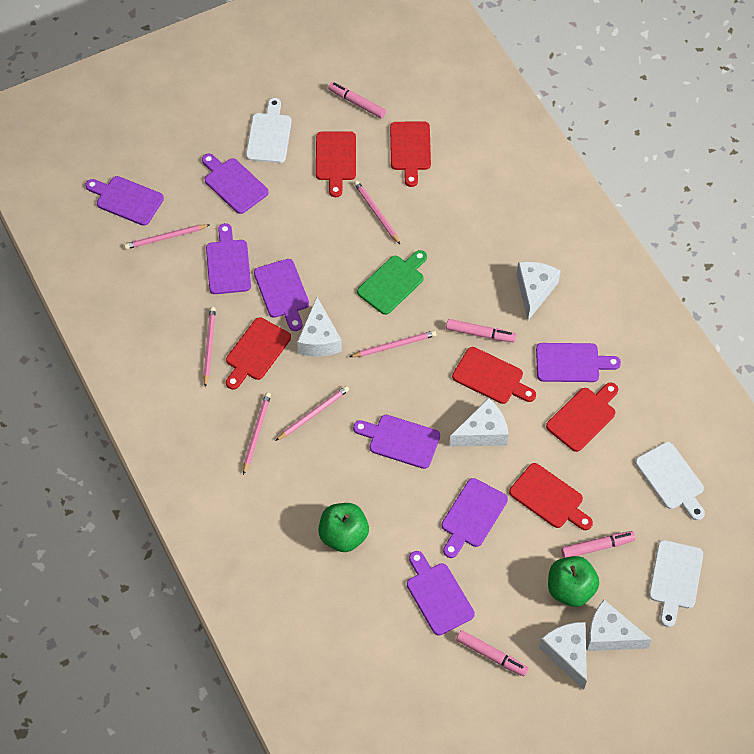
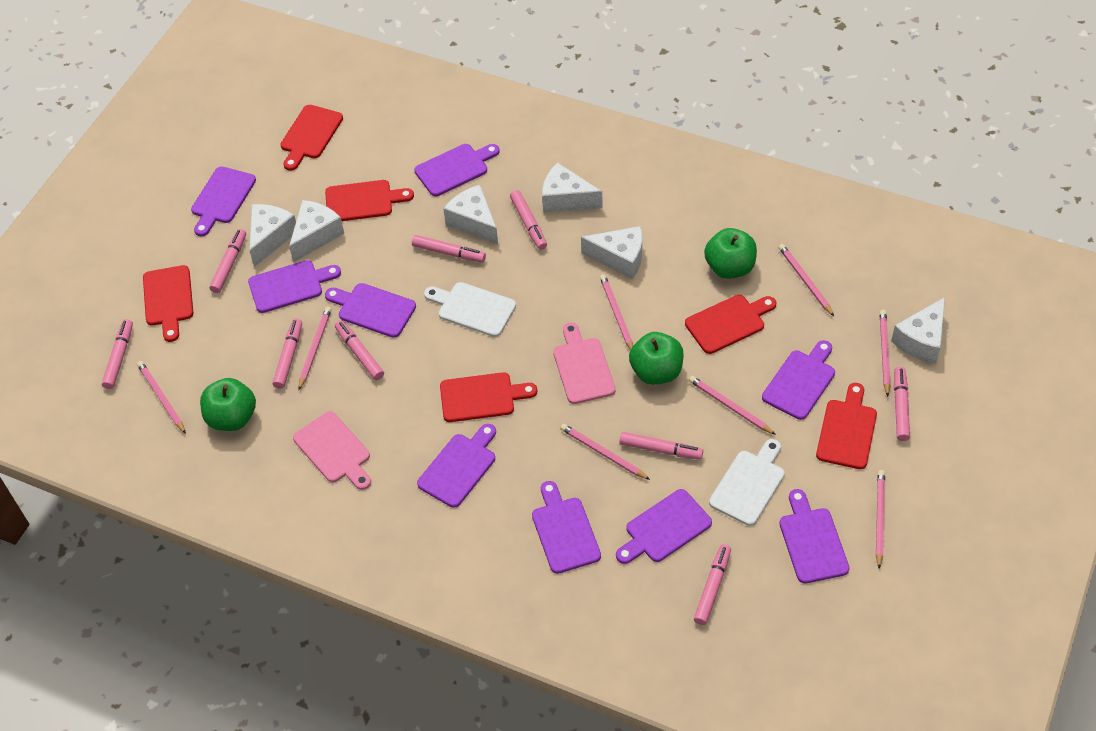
green apple: [318,503,369,552] [548,556,599,607] = 2 -> [200,378,256,431] [629,332,684,385] [704,228,757,279] = 3
green cutting board: [357,250,427,315] = 1 -> none = 0
pink cutting board: none = 0 -> [293,411,371,490] [553,322,616,404] = 2
pink marker: [328,82,386,119] [446,319,516,342] [456,630,529,676] [561,531,635,558] = 4 -> [102,319,133,389] [209,229,246,293] [272,319,302,389] [335,320,384,380] [412,235,486,262] [510,190,547,250] [620,432,703,460] [694,544,731,625] [894,367,910,441] = 9
pink pencil: [124,224,209,249] [203,307,216,387] [243,392,271,475] [275,386,349,441] [349,330,436,357] [354,181,400,244] = 6 -> [137,361,186,434] [298,307,332,390] [560,424,650,480] [600,274,633,350] [689,376,776,435] [779,244,834,316] [876,470,885,569] [880,310,891,397] = 8
purple cutting board: [85,176,164,226] [202,154,269,214] [206,223,251,294] [254,259,309,331] [353,415,440,469] [407,551,475,636] [442,478,508,558] [536,343,621,382] = 8 -> [191,166,256,236] [248,260,341,313] [325,283,416,338] [414,144,500,196] [417,424,496,508] [532,481,601,574] [616,489,712,564] [762,340,835,420] [779,489,850,583] = 9
white cheese: [297,297,342,357] [449,398,509,447] [516,262,561,320] [539,622,587,690] [587,600,652,651] = 5 -> [249,204,296,267] [289,200,344,263] [443,185,498,244] [542,162,603,213] [581,226,642,279] [891,297,945,364] = 6
white cutting board: [246,98,292,163] [635,442,705,520] [649,540,703,627] = 3 -> [424,282,516,337] [709,439,785,526] = 2

